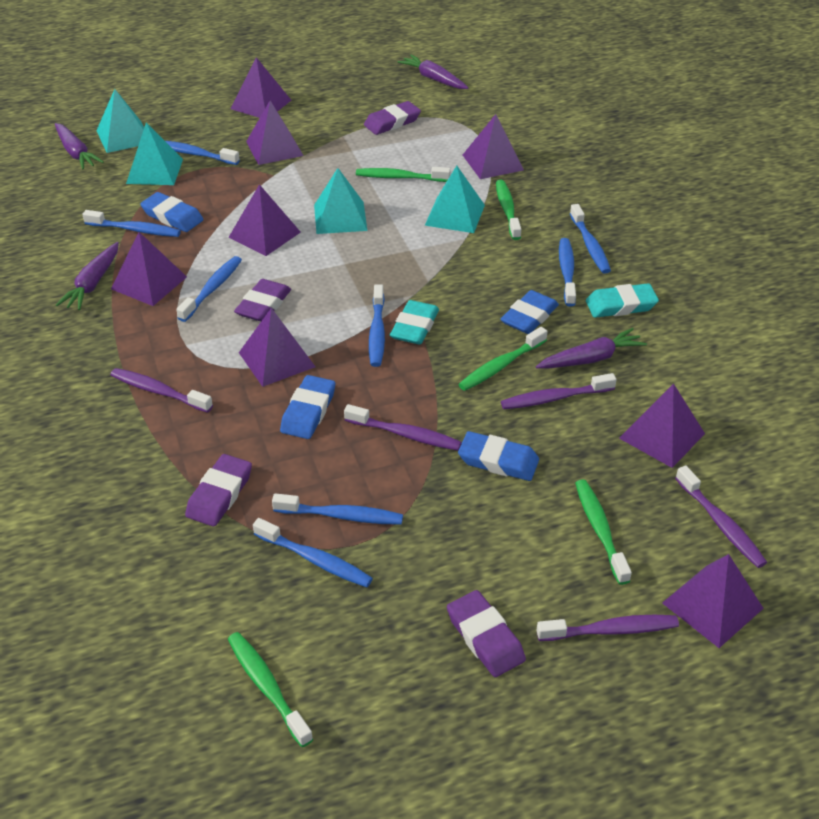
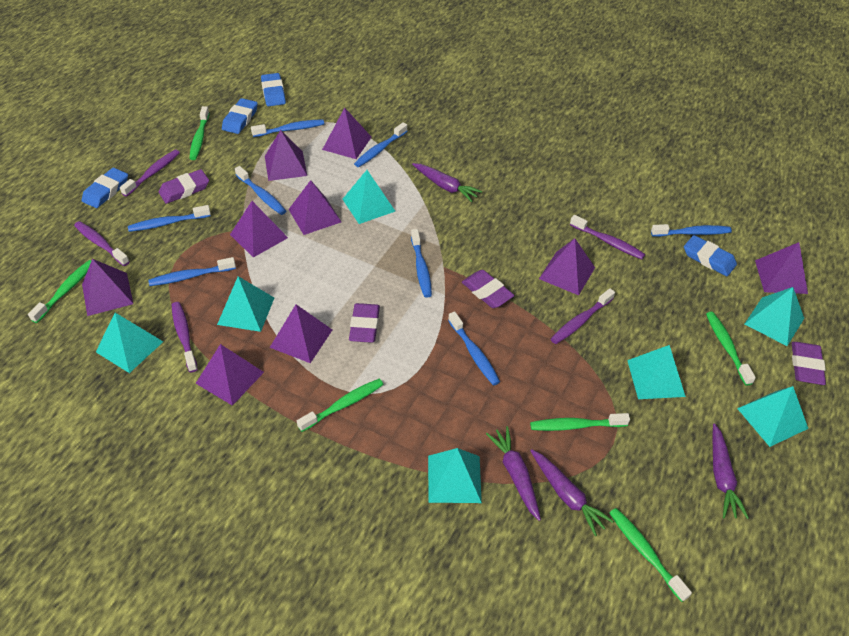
green toothbrush: [228,632,313,747] [356,167,451,182] [458,327,547,391] [496,180,521,240] [575,480,632,585] = 5 -> [28,260,92,323] [190,106,209,160] [297,379,384,432] [530,413,630,431] [610,508,692,602] [706,312,756,386] = 6
purple pyramid: [111,232,187,306] [229,184,301,256] [230,57,291,118] [239,308,315,387] [246,101,304,165] [463,114,524,179] [619,383,705,468] [662,554,764,648] = 8 -> [82,259,133,316] [196,344,264,406] [230,201,288,258] [265,130,307,181] [270,304,332,363] [289,180,341,235] [322,108,372,159] [539,238,595,295] [755,242,808,294] = 9
turquoise eraser: [390,300,439,345] [586,283,659,318] = 2 -> none = 0
turquoise pyramid: [96,89,144,153] [126,122,183,185] [314,168,367,234] [425,165,485,233] = 4 -> [96,313,163,373] [217,276,274,332] [342,170,395,224] [428,448,482,503] [627,345,686,399] [737,386,808,447] [745,287,804,346] = 7

